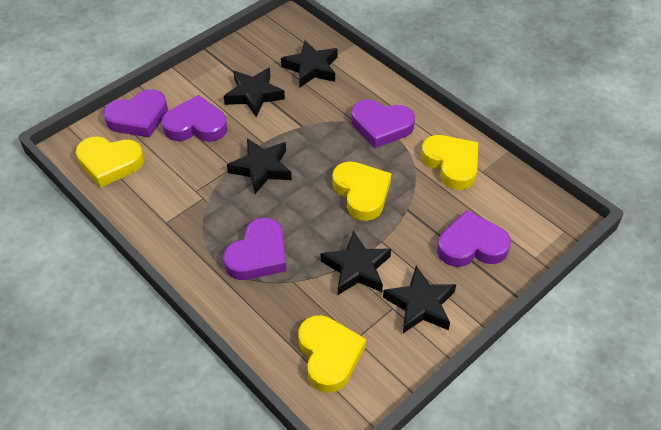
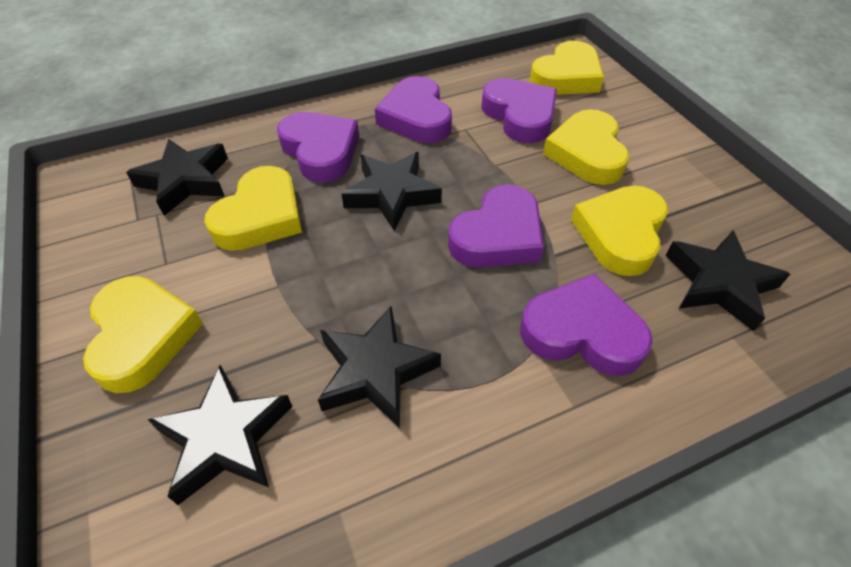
yellow heart: [76,137,144,188] [298,315,366,393] [332,161,391,221] [421,135,478,190] = 4 -> [83,276,203,393] [204,166,302,251] [530,41,604,95] [543,109,629,185] [571,186,668,276] = 5

